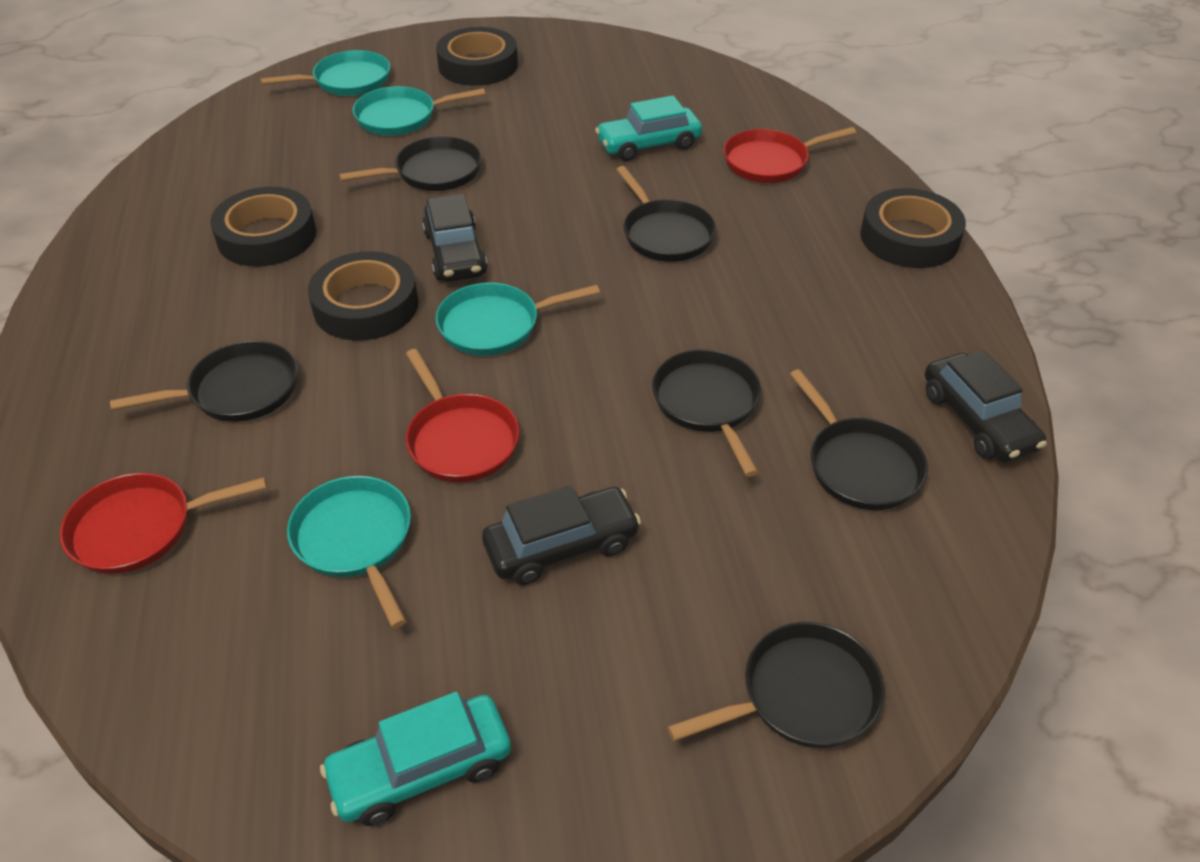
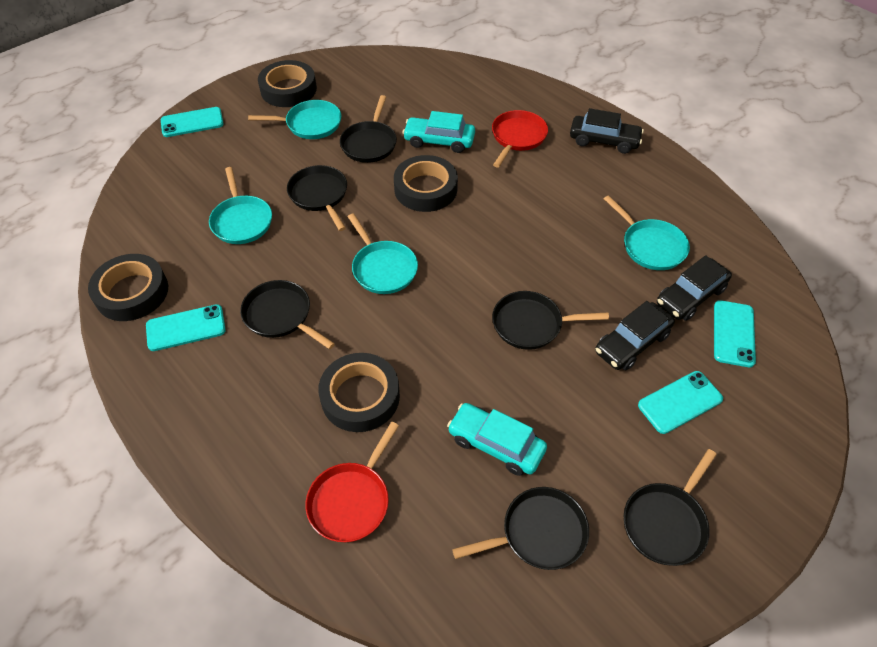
red pan: [59,473,267,574] [406,349,519,483] [723,127,856,183] = 3 -> [305,422,399,542] [492,110,548,168] = 2
turquoise phone: none = 0 -> [146,304,226,351] [161,107,224,137] [638,371,723,434] [714,300,756,367] = 4

